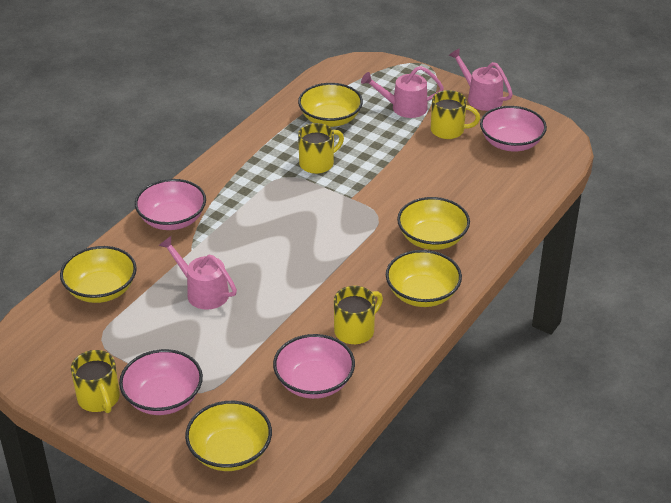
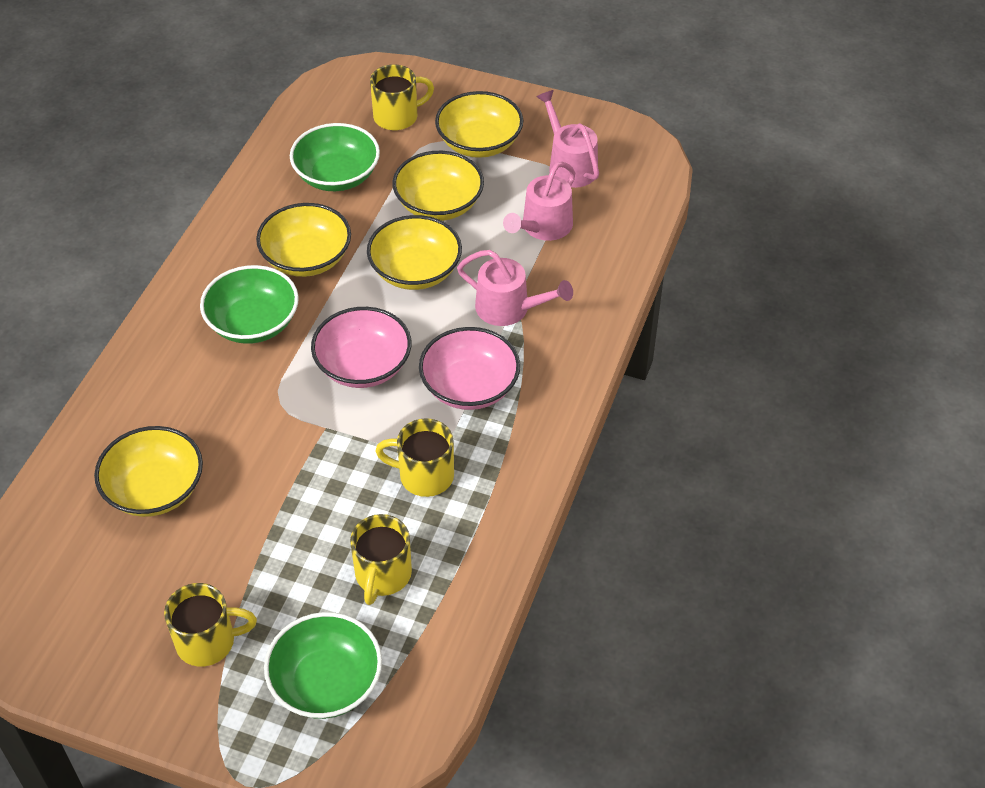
green bowl: none = 0 -> [200,265,299,344] [264,612,382,719] [290,123,380,191] = 3
pink bowl: [119,349,203,415] [135,179,206,230] [273,334,355,399] [480,106,547,151] = 4 -> [311,307,411,388] [419,327,520,410] = 2

